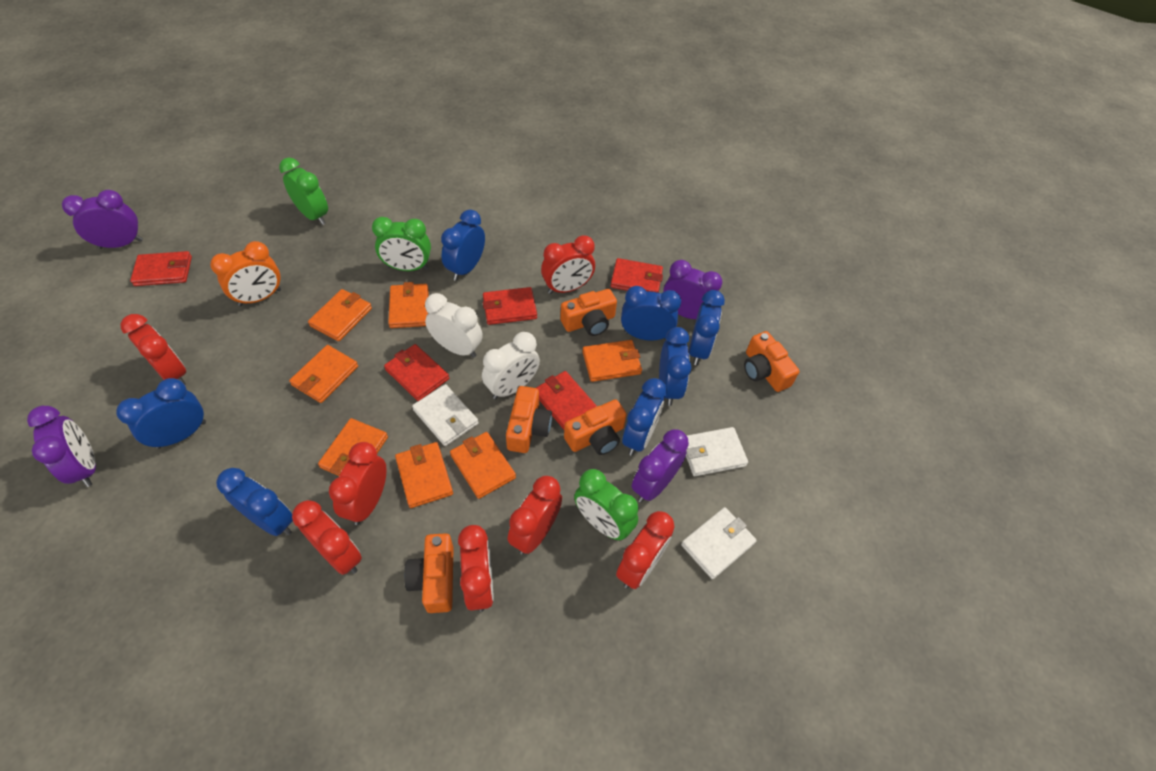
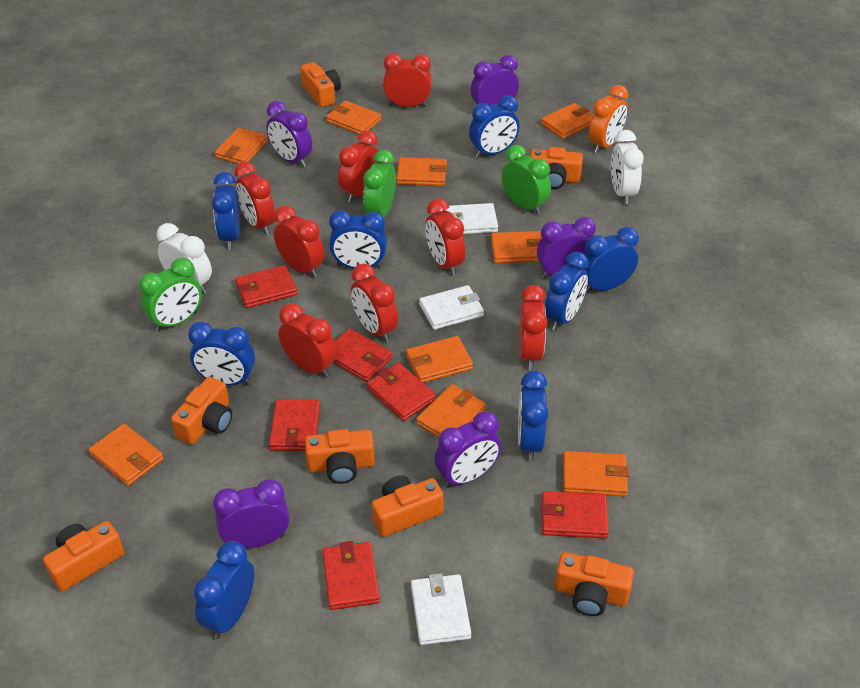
blue clock: [116,378,206,449] [216,468,293,536] [441,209,485,281] [621,286,681,341] [622,378,667,456] [659,327,692,406] [689,290,725,365] = 7 -> [188,322,255,385] [193,541,254,639] [212,172,240,249] [329,210,387,269] [469,96,519,158] [518,371,549,461] [545,252,589,331] [581,227,639,293] = 8
orange camera: [404,533,454,613] [506,386,552,453] [560,289,617,336] [564,399,627,455] [744,331,799,392] = 5 -> [43,521,124,591] [171,377,232,445] [301,62,341,107] [305,429,375,484] [372,475,444,537] [530,147,583,189] [555,552,634,616] = 7
orange wallet: [289,345,358,403] [308,289,372,341] [318,418,388,476] [388,282,428,328] [395,442,453,508] [450,432,516,499] [582,340,642,382] = 7 -> [89,423,164,486] [215,127,268,164] [326,101,382,134] [396,157,447,186] [406,336,473,383] [416,384,486,438] [491,231,542,263] [541,103,593,139] [563,451,629,497] = 9
purple clock: [27,406,96,487] [62,190,143,249] [631,429,689,503] [663,260,722,319] = 4 -> [213,479,290,549] [266,101,312,168] [434,411,501,488] [471,55,519,105] [537,217,596,279] = 5
red clock: [121,314,186,385] [292,500,362,575] [329,442,387,525] [458,525,494,612] [508,476,562,555] [541,235,595,294] [616,511,675,589] = 7 -> [234,162,275,235] [274,206,324,278] [278,303,337,378] [338,131,381,203] [351,264,398,343] [383,53,432,107] [425,198,465,276] [519,285,547,370] = 8
red wallet: [130,251,192,286] [384,344,449,401] [483,287,537,325] [536,371,597,430] [611,258,663,293] = 5 -> [235,265,298,308] [269,399,320,451] [322,541,380,610] [333,329,393,382] [367,363,436,421] [541,491,609,539] = 6

